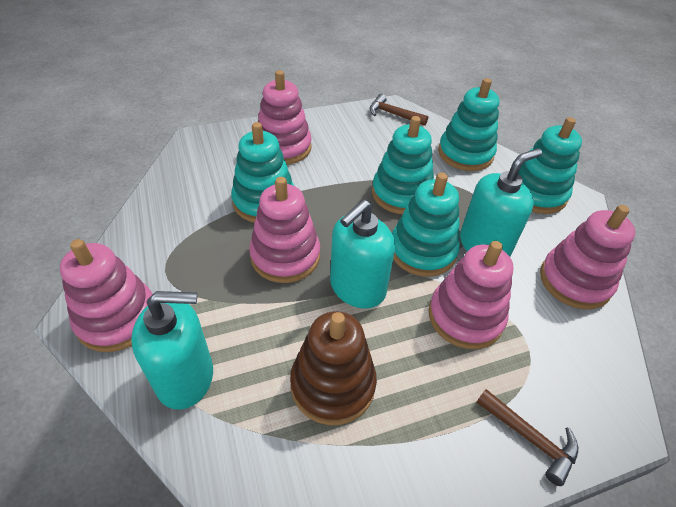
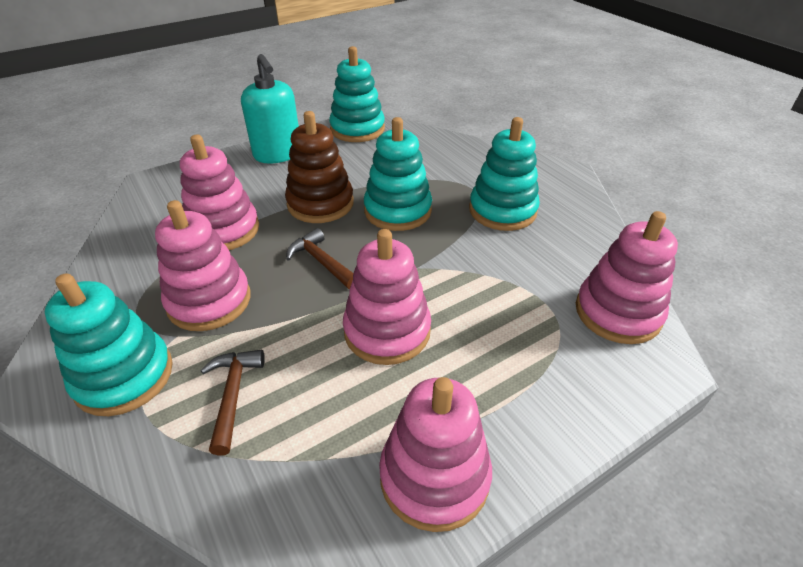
turquoise soap dispenser: [131,291,213,409] [330,200,395,309] [460,148,542,257] = 3 -> [241,54,299,163] = 1
turquoise stacking toy: [231,122,294,223] [372,116,434,214] [392,173,460,277] [438,78,499,171] [518,117,582,214] = 5 -> [45,273,173,416] [329,46,385,142] [364,117,432,231] [469,117,540,231] = 4

